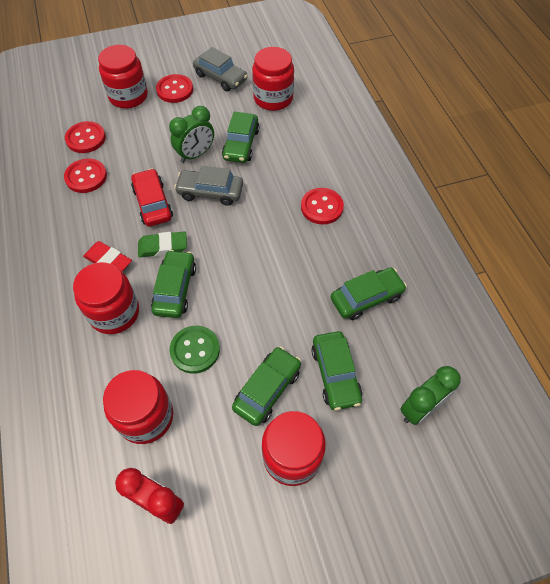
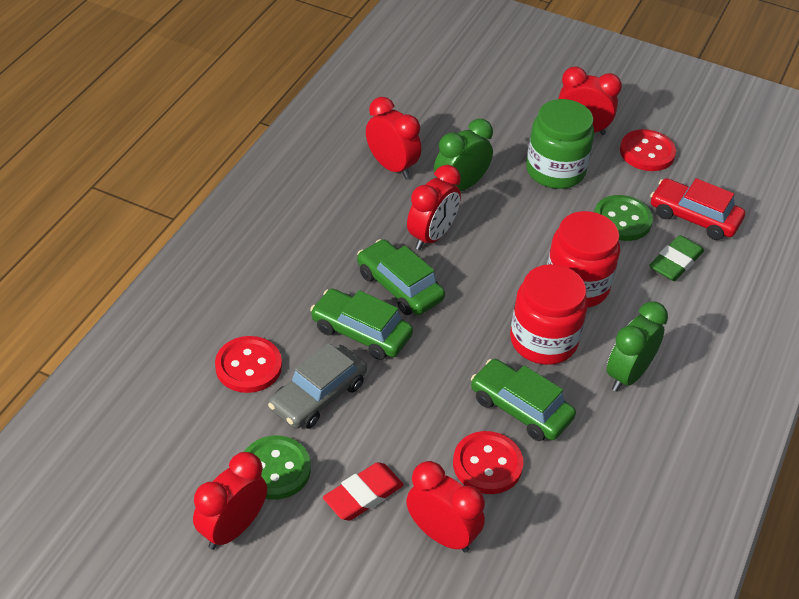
green button: [169,326,220,374] = 1 -> [244,436,311,500] [594,195,653,241] = 2
green car: [151,250,196,318] [222,112,259,163] [232,347,301,426] [311,331,362,410] [331,268,407,320] = 5 -> [310,289,413,360] [357,239,445,315] [471,359,576,441] = 3
green jar: none = 0 -> [526,99,595,189] = 1
grey car: [174,166,243,206] [193,47,248,91] = 2 -> [268,343,367,429] = 1
red button: [64,158,107,193] [65,121,106,153] [156,74,193,103] [301,188,344,225] = 4 -> [215,336,282,393] [453,431,523,494] [620,129,676,171] = 3
red clock: [115,468,184,524] = 1 -> [193,452,267,550] [366,97,421,179] [406,461,485,553] [407,165,461,250] [558,66,622,135] = 5
red jar: [73,262,139,334] [98,45,148,109] [103,370,173,444] [252,47,294,111] [262,411,326,486] = 5 -> [510,264,588,365] [547,211,620,308] = 2

